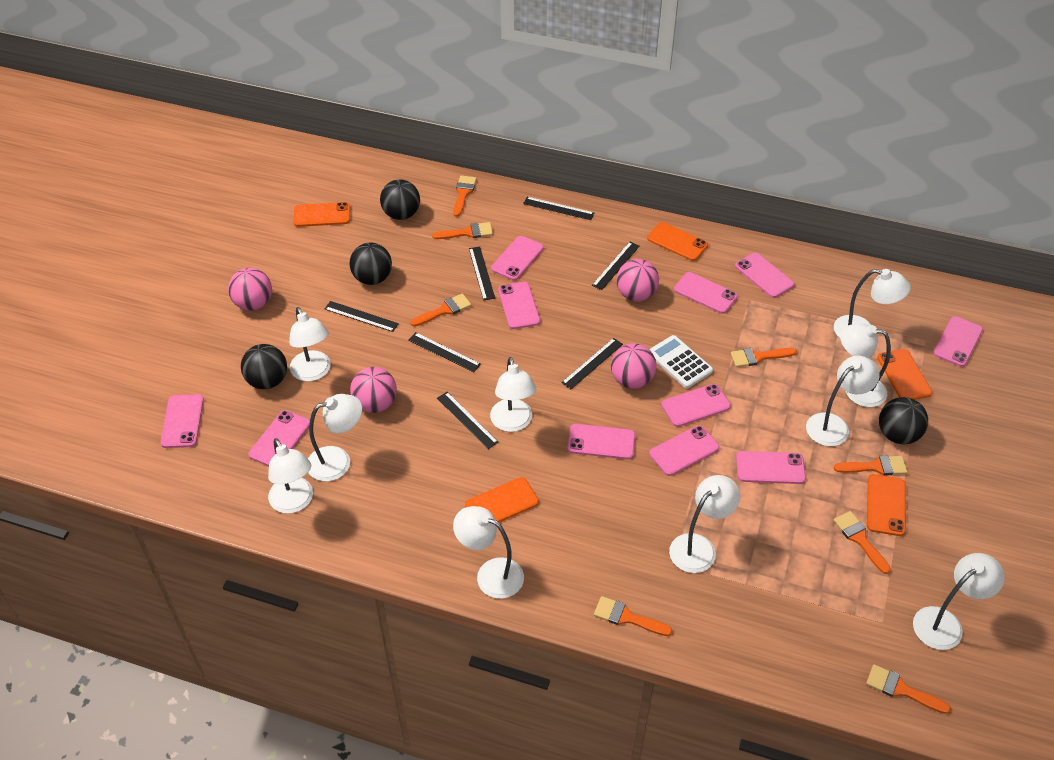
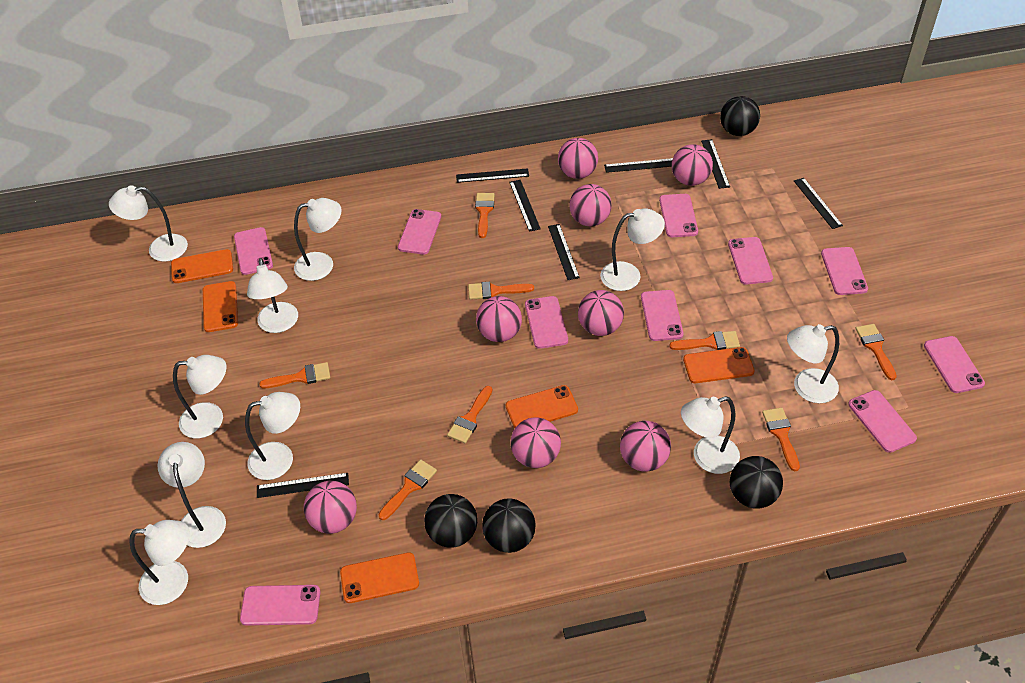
pink ball: [228,268,272,311] [350,367,397,413] [611,343,657,389] [616,259,659,302] = 4 -> [304,481,357,534] [476,296,522,342] [510,417,561,468] [558,138,598,179] [569,184,612,226] [578,290,624,336] [620,421,671,472] [672,144,713,186] = 8
pink phone: [160,394,204,448] [248,410,310,466] [491,236,544,280] [498,282,540,329] [567,424,635,459] [649,425,720,476] [661,384,731,427] [674,272,738,314] [735,253,794,298] [736,451,806,484] [933,316,983,367] = 11 -> [234,227,273,275] [240,585,320,626] [398,209,441,255] [525,296,568,349] [641,290,684,341] [659,194,698,237] [728,237,773,285] [821,247,868,295] [848,390,917,453] [924,336,985,393] = 10
white calculator: [649,335,713,388] = 1 -> none = 0

